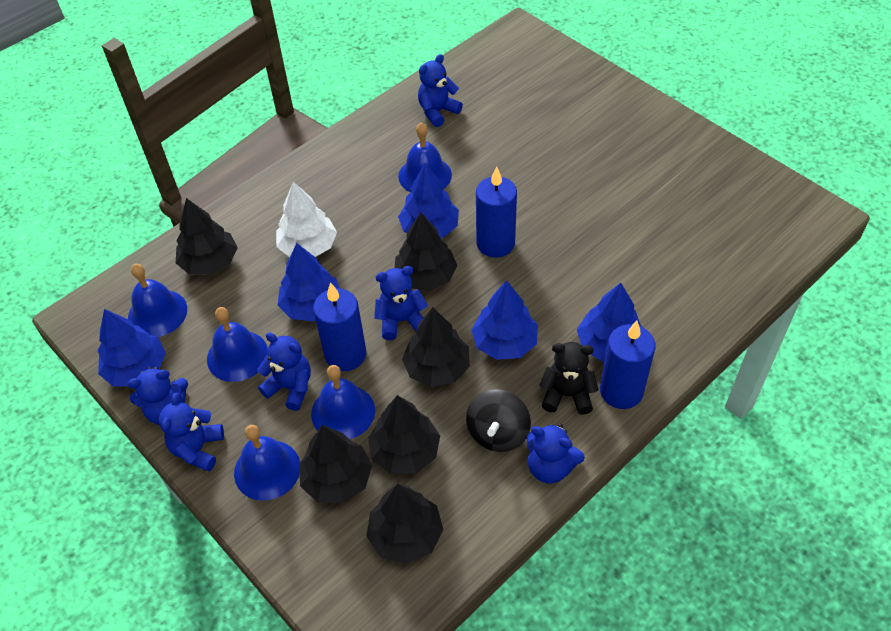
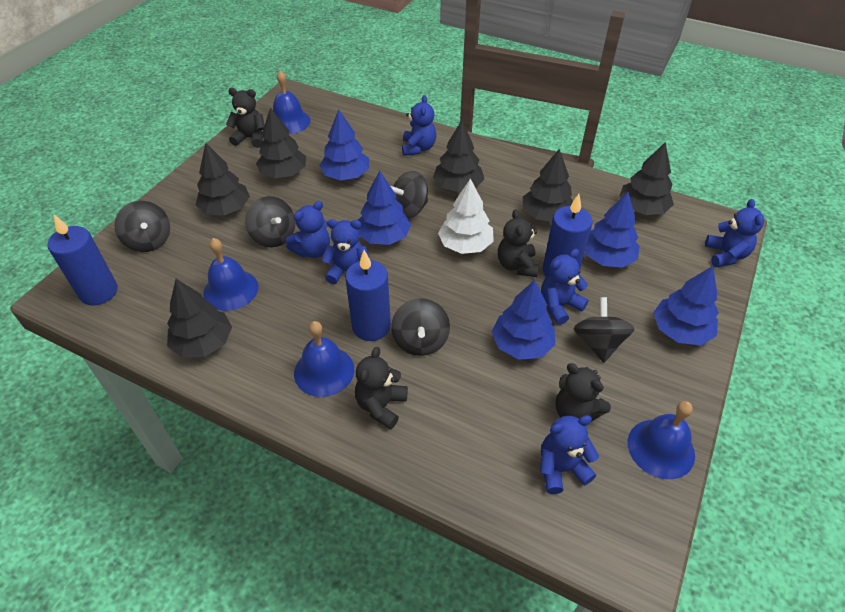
black spinning top: [466,389,531,452] = 1 -> [114,201,170,252] [245,196,296,247] [390,171,428,219] [391,298,450,356] [573,297,635,363] = 5
black teddy bear: [539,342,599,415] = 1 -> [226,88,265,148] [355,347,408,429] [498,209,539,277] [555,363,611,422] = 4
blue bell: [128,264,187,337] [207,307,268,382] [234,425,300,501] [311,365,375,439] [398,122,452,193] = 5 -> [203,238,258,311] [273,71,311,134] [294,321,354,397] [628,401,695,479] = 4

